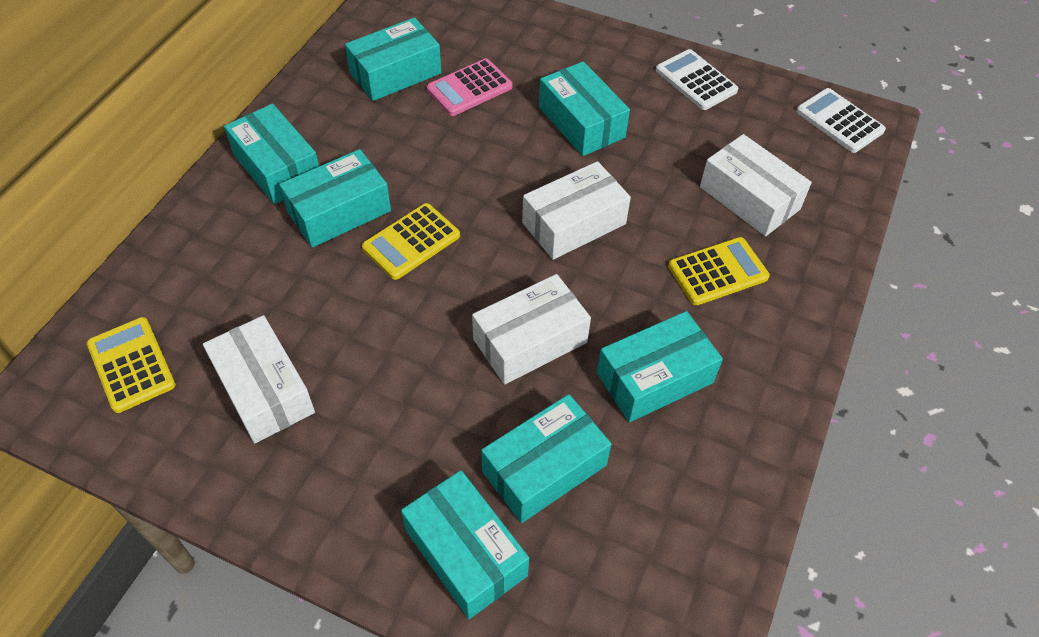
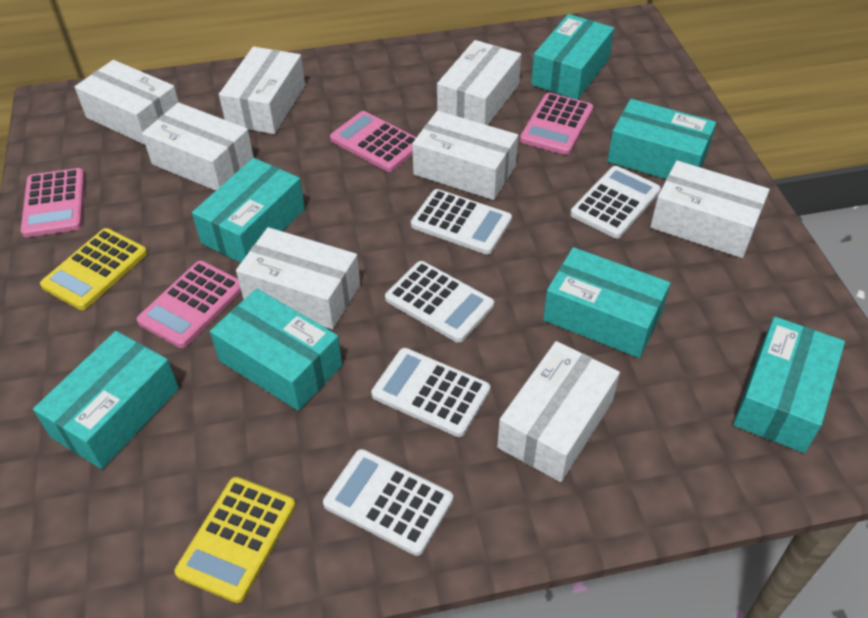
pink calculator: [426,59,512,116] = 1 -> [21,168,85,237] [137,261,241,348] [330,111,416,172] [520,93,593,155] = 4
white box: [203,315,315,444] [472,274,591,385] [522,161,631,260] [700,134,812,237] = 4 -> [75,60,179,145] [142,102,254,191] [219,46,305,134] [236,227,360,329] [412,111,518,200] [437,40,521,125] [497,341,620,482] [650,161,770,258] = 8
white calculator: [656,49,738,110] [796,88,886,153] = 2 -> [323,449,453,556] [371,348,490,437] [385,261,494,343] [411,189,512,254] [570,166,661,238] = 5
yellow calculator: [87,317,176,413] [362,203,460,280] [668,237,770,306] = 3 -> [40,228,147,310] [174,477,296,603] = 2

